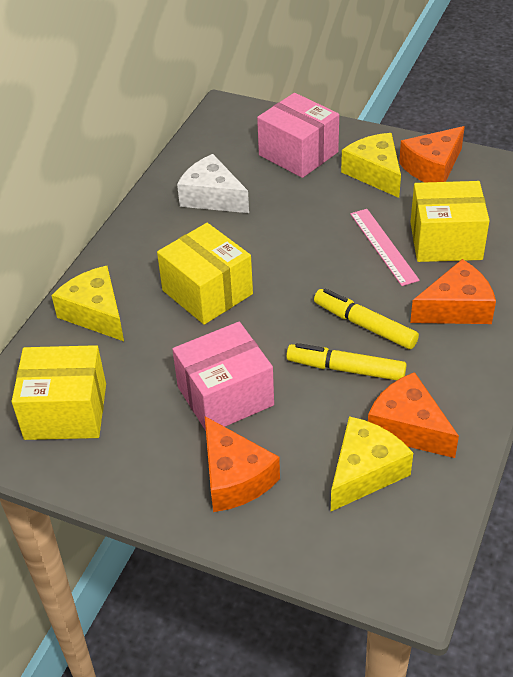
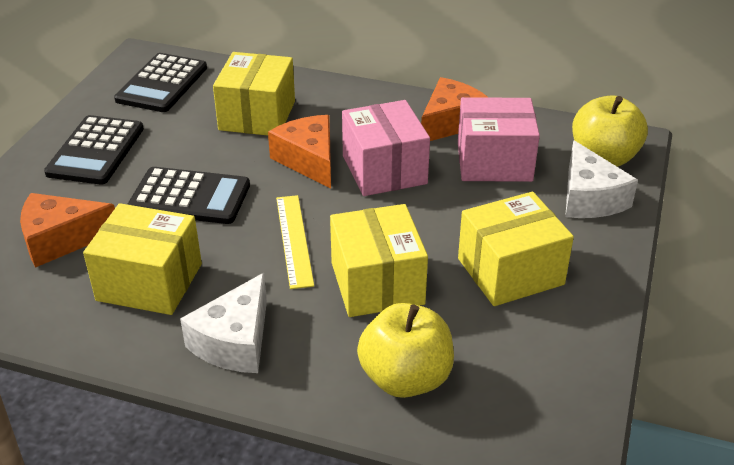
black calculator: none = 0 -> [44,115,144,185] [114,53,207,112] [127,167,250,224] = 3
orange cheese: [205,416,280,512] [368,372,459,458] [399,126,465,182] [410,259,496,324] = 4 -> [20,193,115,268] [268,115,331,189] [421,77,489,141] = 3
pink ruler: [350,209,420,286] = 1 -> none = 0
white cheese: [177,154,249,213] = 1 -> [180,273,267,373] [565,140,638,218] = 2
yellow apple: none = 0 -> [357,303,454,398] [572,95,648,167] = 2
yellow box: [12,345,106,440] [157,223,253,325] [410,181,490,262] = 3 -> [83,203,202,315] [213,52,295,136] [330,204,428,317] [458,192,574,306] = 4
yellow cheese: [51,266,124,341] [331,416,413,511] [341,133,401,198] = 3 -> none = 0
yellow marker: [286,343,407,380] [314,289,419,349] = 2 -> none = 0
yellow ruler: none = 0 -> [276,195,314,289] = 1

